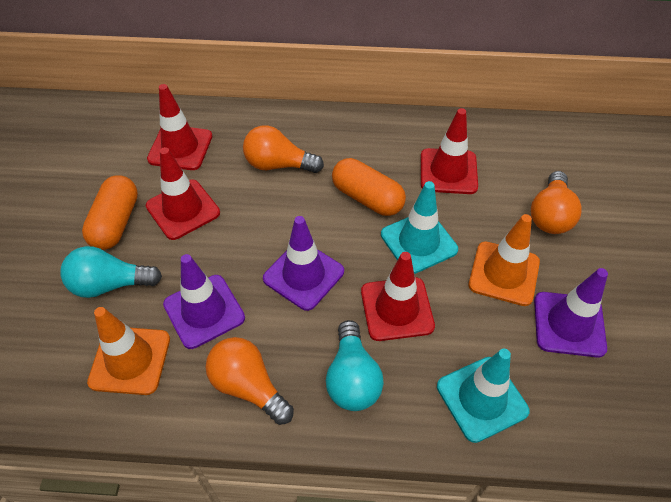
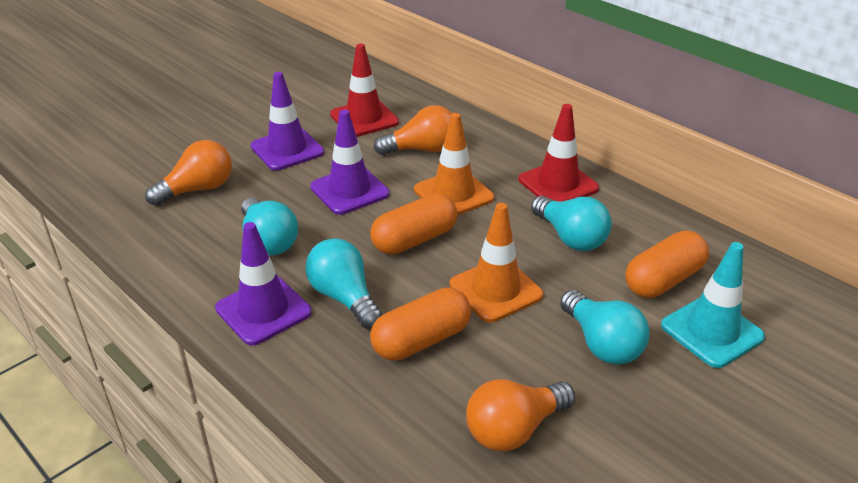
orange capsule: [82,175,138,250] [332,158,406,216] = 2 -> [370,194,457,255] [370,287,471,361] [625,230,709,298] = 3
red traffic cone: [146,147,220,240] [147,84,212,170] [361,252,435,341] [421,108,478,194] = 4 -> [330,44,399,137] [518,104,599,202] = 2
turquoise light bulb: [60,246,162,298] [326,320,384,411] = 2 -> [241,198,298,255] [305,238,382,329] [531,196,612,251] [560,290,650,365] = 4
turquoise traffic cone: [381,181,458,274] [437,349,530,443] = 2 -> [661,242,765,368] = 1

